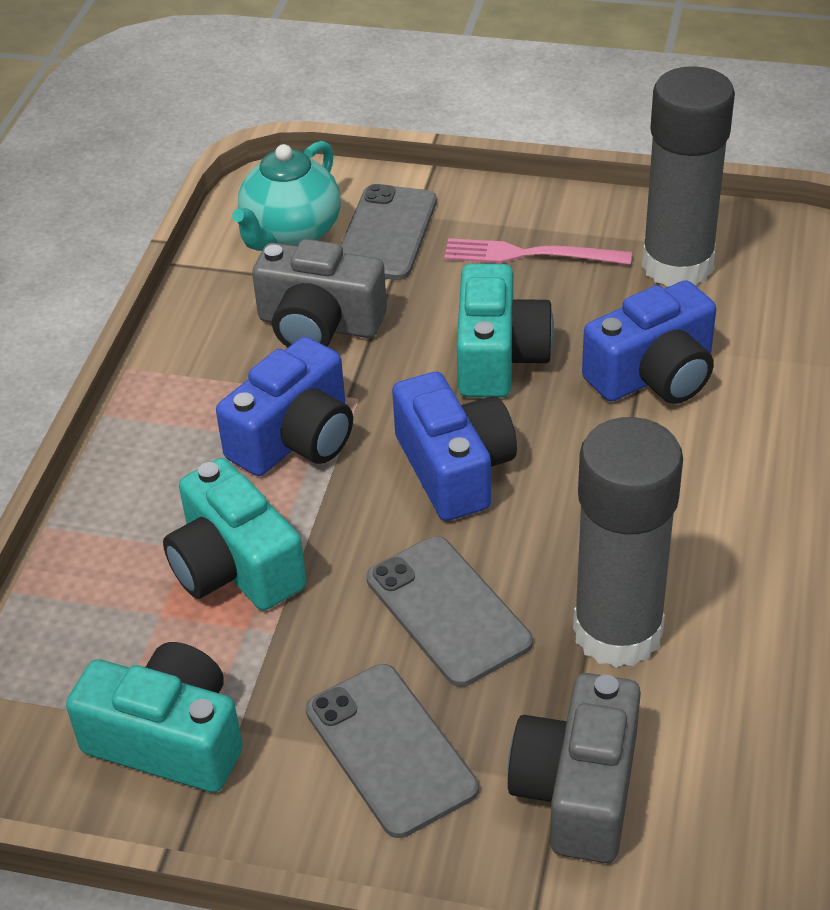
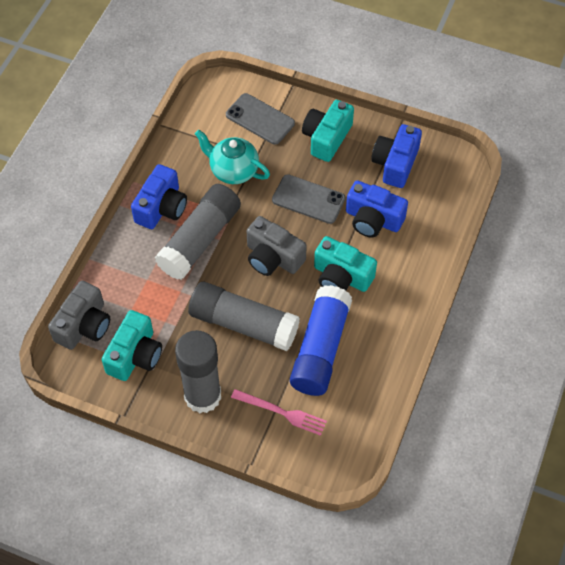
blue glue stick: none = 0 -> [290,285,352,396] = 1
grey glue stick: [573,417,683,668] [642,66,735,287] = 2 -> [155,184,241,280] [175,330,221,413] [188,282,300,351] = 3
grey phone: [306,664,479,838] [341,184,437,280] [366,536,533,687] = 3 -> [226,93,295,145] [272,174,345,224] = 2

